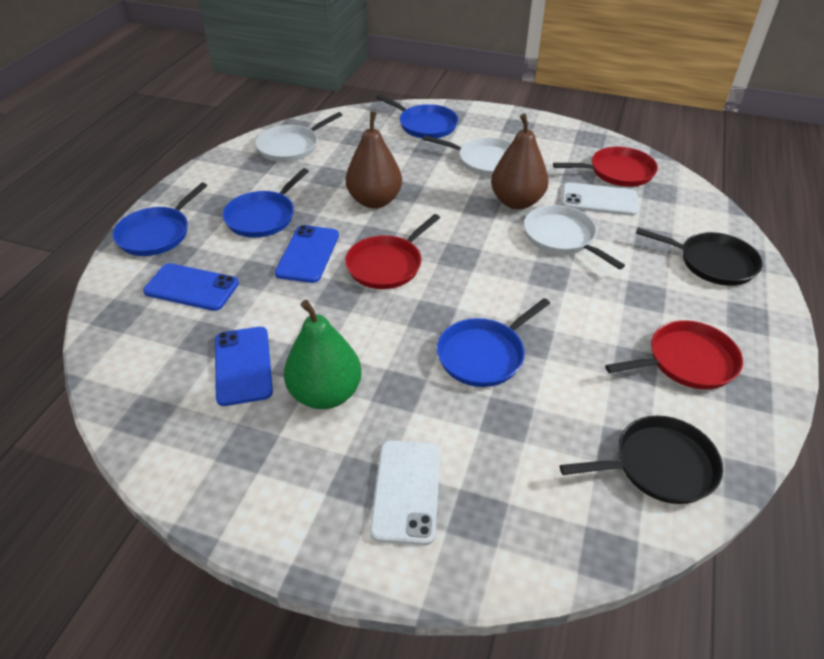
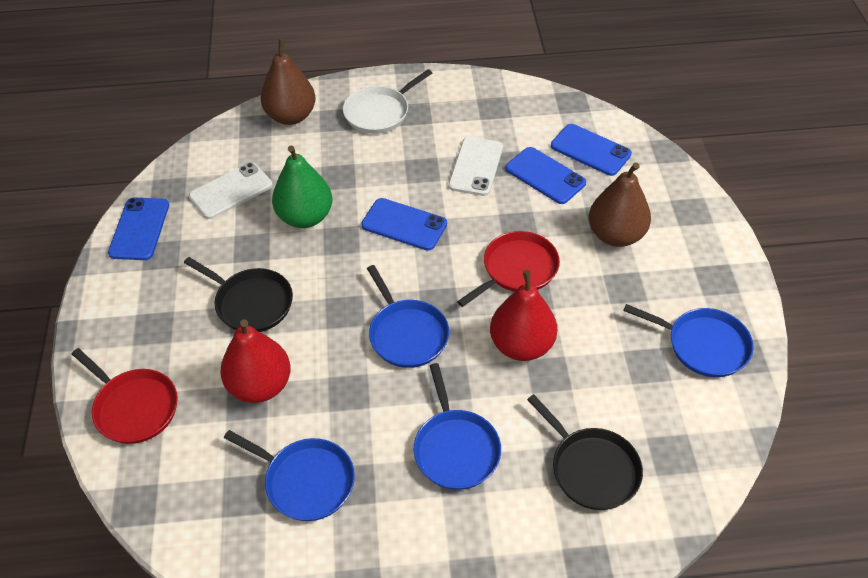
blue phone: [143,263,239,311] [215,327,273,406] [275,225,339,283] = 3 -> [108,198,169,260] [361,198,447,251] [506,147,586,204] [551,124,632,176] = 4
red pan: [345,214,440,289] [553,147,658,187] [605,320,743,389] = 3 -> [72,348,178,444] [457,231,560,307] = 2
red pear: none = 0 -> [220,319,291,403] [490,270,557,361] = 2
white pan: [255,112,342,162] [423,135,512,176] [524,205,625,270] = 3 -> [343,69,432,134] = 1

